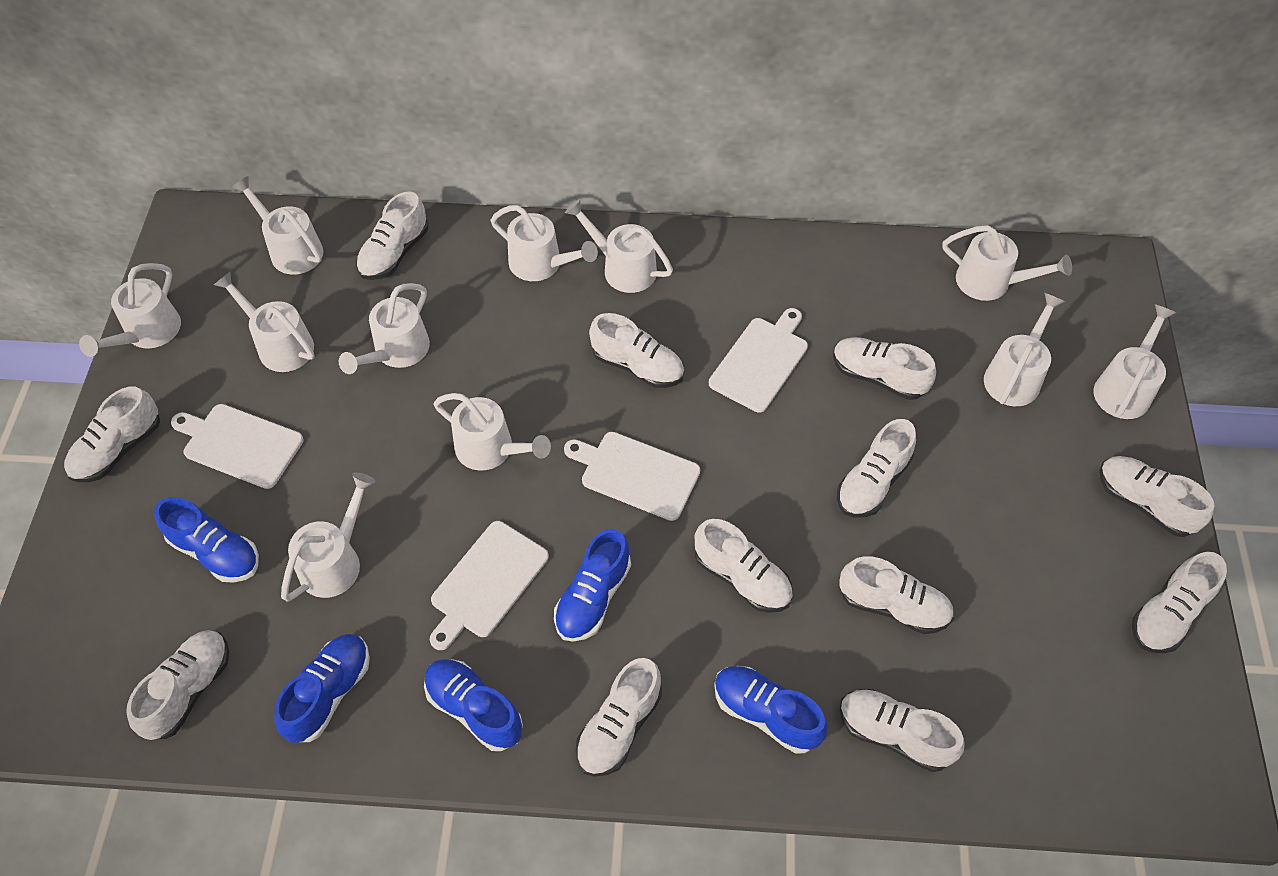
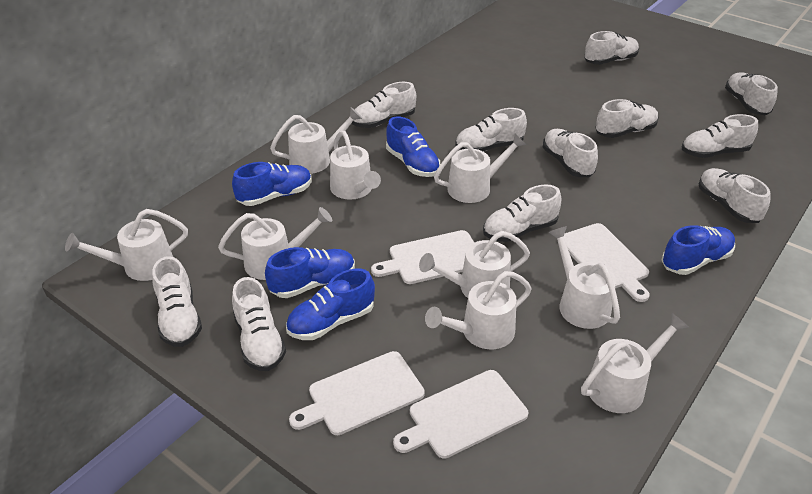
white shoe: [64,386,160,482] [126,630,229,740] [356,191,428,280] [576,658,662,776] [589,313,684,388] [695,519,793,613] [833,337,936,400] [837,419,916,517] [839,556,954,634] [840,689,965,772] [1099,456,1215,537] [1132,552,1227,654] = 12 -> [152,256,202,347] [232,277,286,371] [352,82,416,128] [455,108,527,152] [483,184,561,242] [543,129,598,177] [584,31,639,65] [595,99,659,138] [682,114,758,158] [699,168,771,223] [725,73,778,115] = 11
white watering can: [79,263,181,357] [214,272,315,372] [232,176,323,275] [281,472,375,602] [338,283,430,374] [434,393,551,470] [491,205,598,281] [565,199,673,293] [942,225,1072,301] [984,293,1065,406] [1093,304,1176,419] = 11 -> [65,209,188,281] [218,207,332,280] [270,107,362,174] [330,131,381,200] [419,231,530,298] [425,271,532,349] [434,134,526,203] [549,226,620,329] [581,313,689,413] = 9

